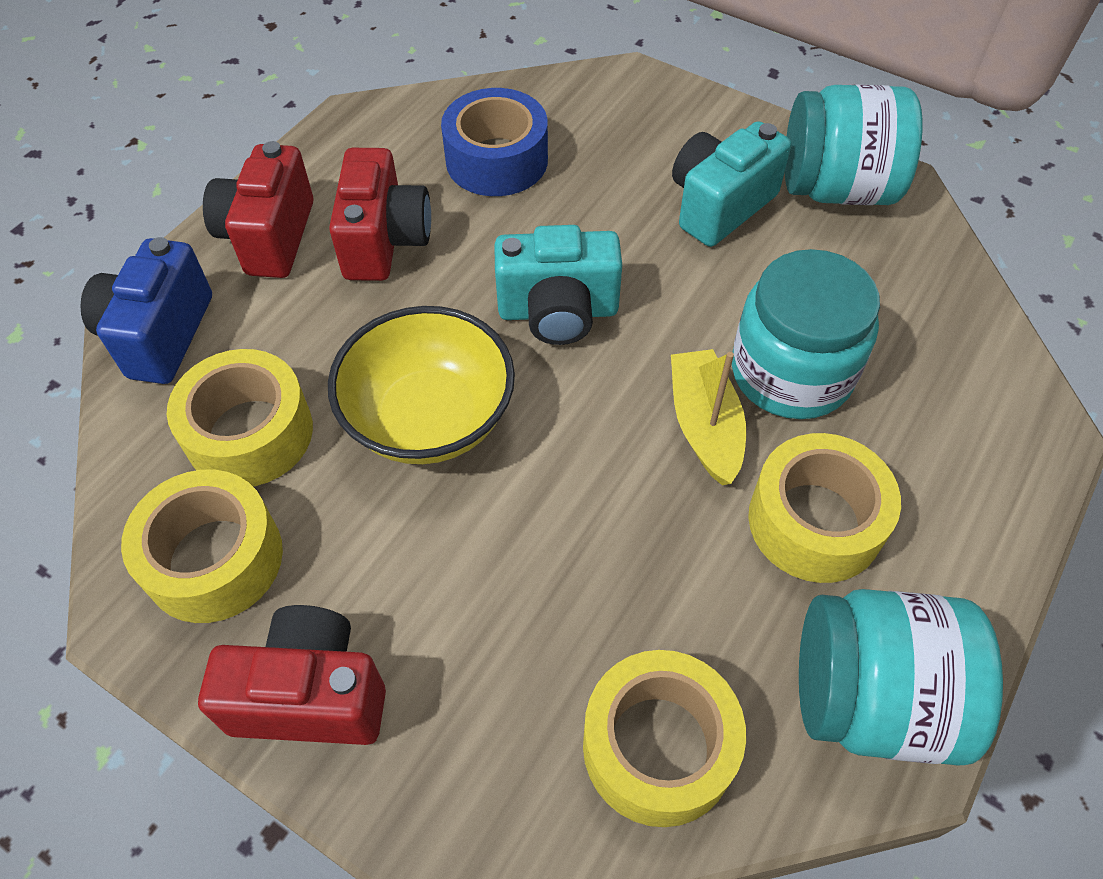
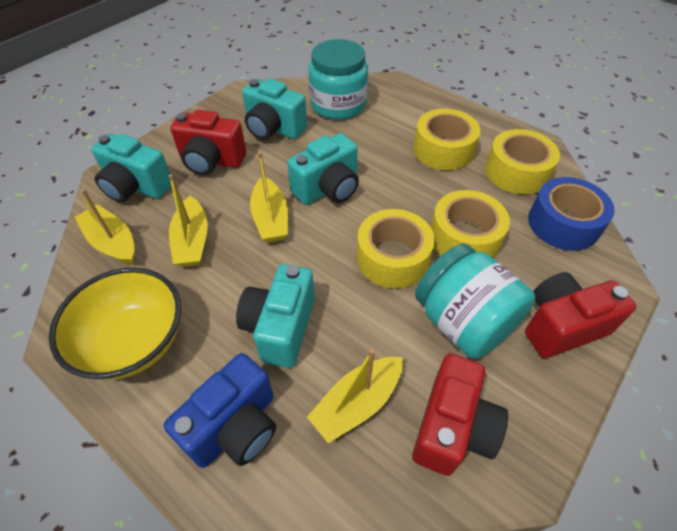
turquoise camera: [494,225,622,345] [672,121,791,247] = 2 -> [91,134,172,202] [236,264,315,368] [242,78,307,140] [287,133,359,205] = 4
turquoise jar: [732,249,880,419] [785,85,923,205] [799,589,1003,765] = 3 -> [308,39,368,120] [415,243,535,359] = 2
yellow boat: [671,349,746,485] = 1 -> [75,189,135,265] [169,174,208,267] [250,152,288,243] [307,349,403,443] = 4

